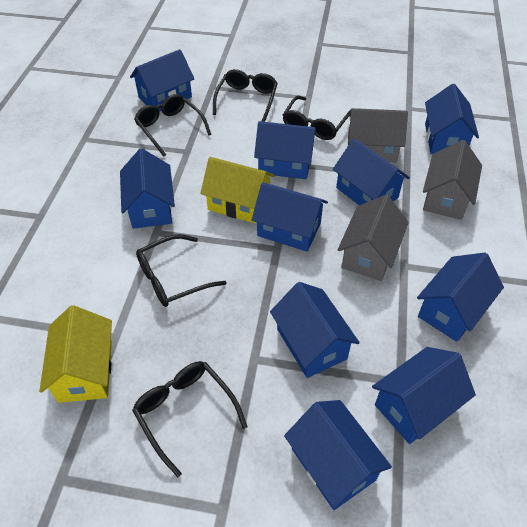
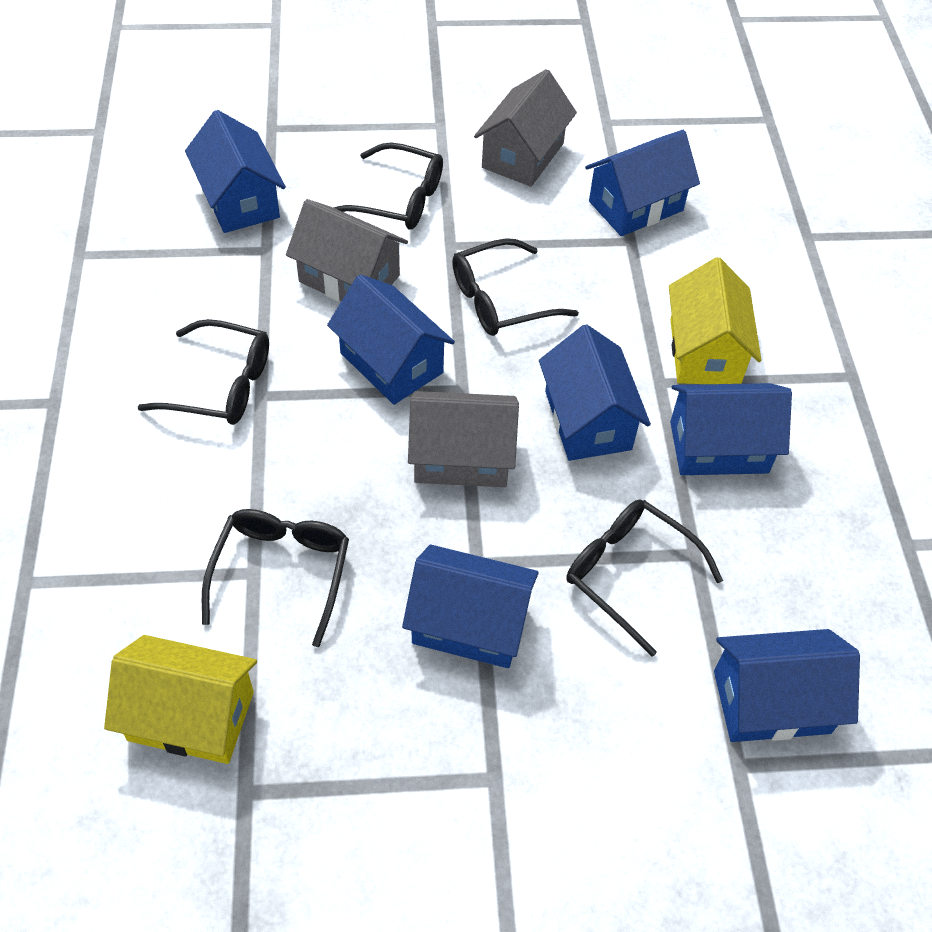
blue house: [120,148,175,229] [130,49,194,112] [252,182,328,252] [254,121,316,179] [270,282,360,378] [284,400,392,510] [333,138,410,205] [372,347,476,444] [417,253,504,342] [425,84,479,154] = 10 -> [185,110,286,233] [327,274,455,405] [402,545,539,668] [539,324,651,461] [585,130,700,236] [670,383,792,475] [714,629,860,742] = 7

